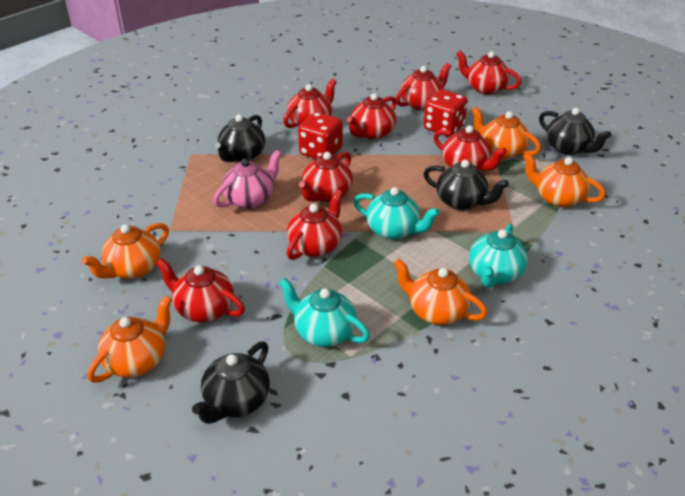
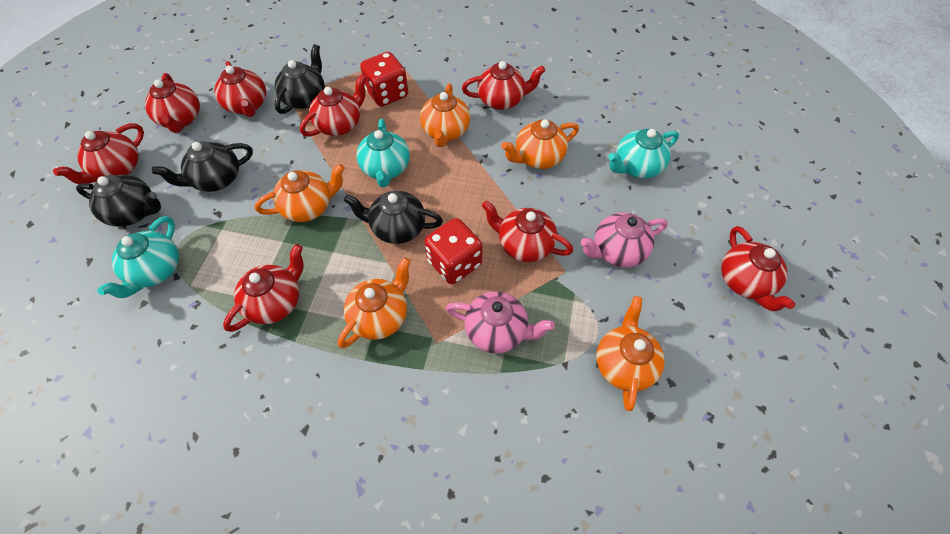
pink teapot: [213,150,282,209] = 1 -> [446,291,555,353] [581,213,668,267] = 2

